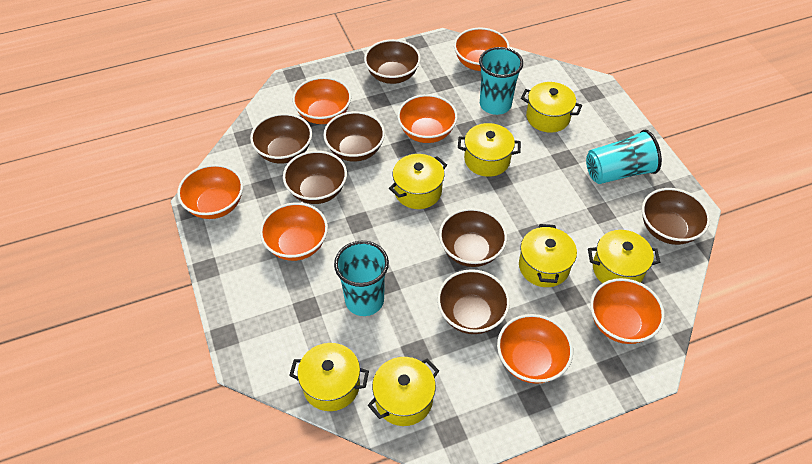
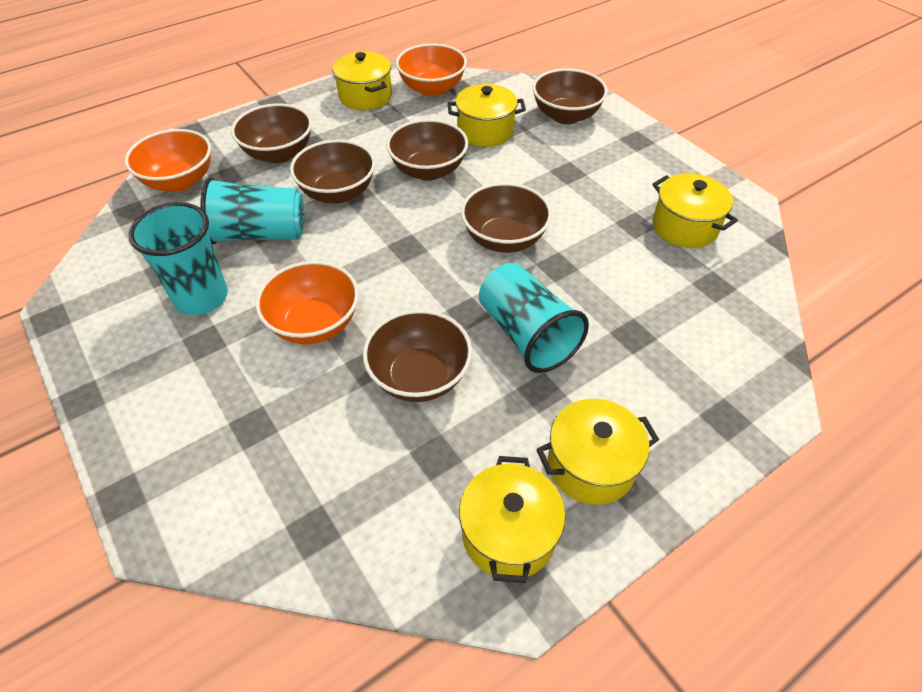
brown bowl: [250,113,312,164] [283,151,347,204] [323,111,385,162] [364,39,421,84] [437,269,510,334] [439,208,507,267] [642,188,710,245] = 7 -> [231,103,312,163] [290,139,375,204] [363,309,472,402] [386,119,468,181] [461,182,552,253] [532,68,608,124] = 6
orange bowl: [177,164,243,219] [260,202,328,261] [292,77,351,124] [397,94,458,143] [454,28,509,71] [497,314,573,384] [590,278,665,344] = 7 -> [125,129,211,192] [255,261,359,344] [396,44,467,97] = 3
yellow pot: [289,343,369,411] [368,357,439,426] [389,154,447,209] [458,123,521,177] [519,224,577,287] [521,82,582,133] [588,230,660,283] = 7 -> [333,51,392,110] [447,84,526,147] [459,456,566,583] [536,399,659,505] [652,174,738,248] = 5

